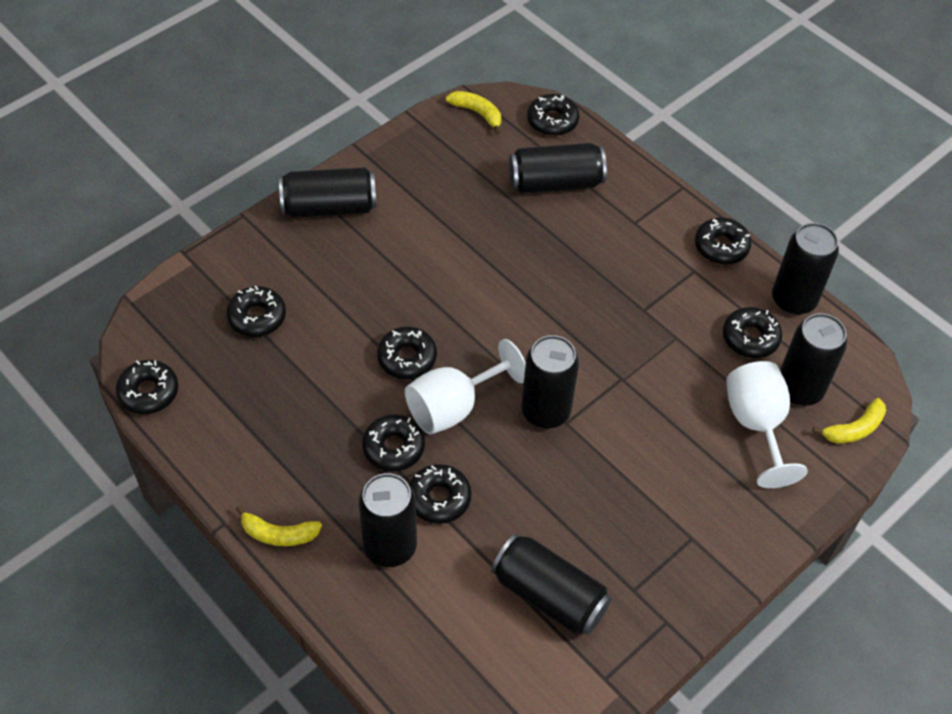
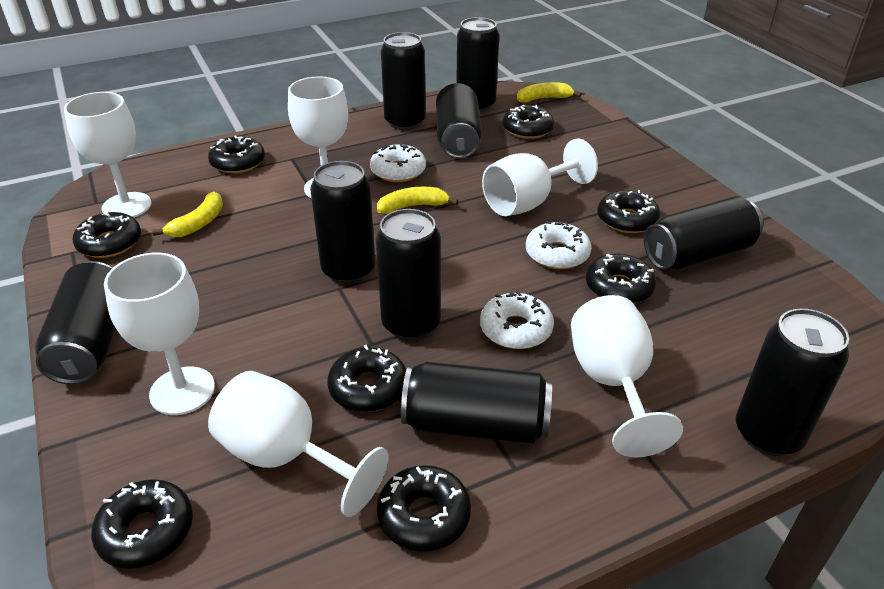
black can: [279,167,376,218] [359,473,417,567] [491,533,611,635] [509,143,607,194] [521,335,579,428] [772,223,839,315] [780,313,847,406] = 7 -> [35,261,115,385] [310,161,375,284] [376,209,441,341] [381,32,426,130] [401,362,552,444] [436,83,482,158] [456,17,499,112] [644,196,763,270] [736,309,849,456] = 9
white donut: none = 0 -> [370,143,426,182] [480,291,554,349] [526,221,591,269] = 3
white goblet: [405,339,526,434] [726,361,808,488] = 2 -> [64,92,151,218] [104,253,215,415] [208,371,388,517] [288,76,348,199] [482,139,598,216] [571,295,683,457] = 6

